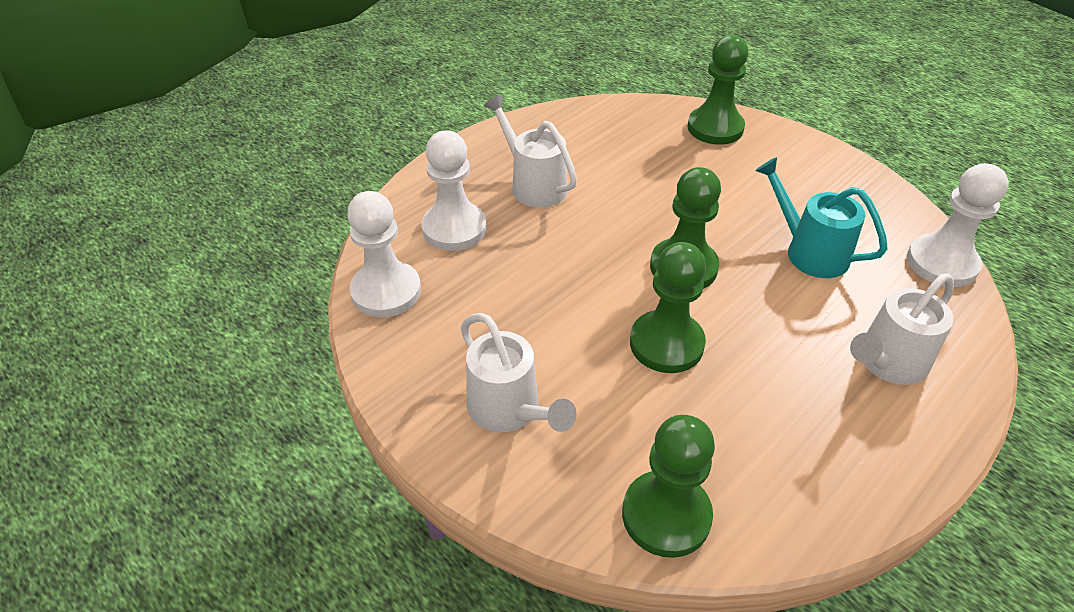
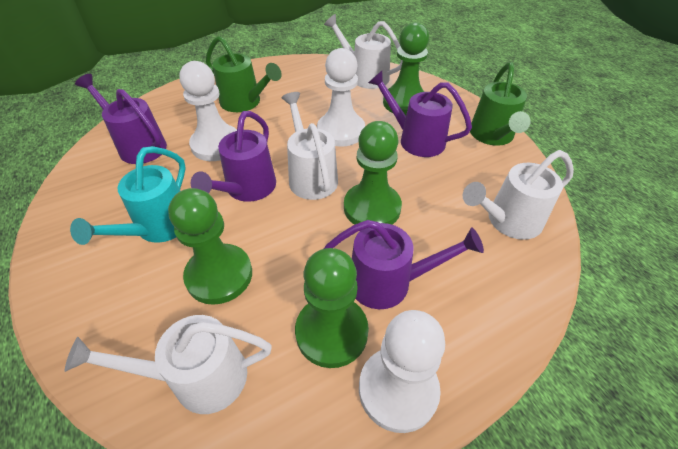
green watering can: none = 0 -> [206,36,282,112] [470,62,531,146] = 2
purple watering can: none = 0 -> [75,74,167,164] [191,111,276,202] [324,220,484,309] [368,71,472,157] = 4
white watering can: [461,313,576,432] [484,95,577,208] [850,274,954,385] = 3 -> [65,315,271,414] [281,92,338,200] [324,14,403,89] [463,150,574,240] = 4

